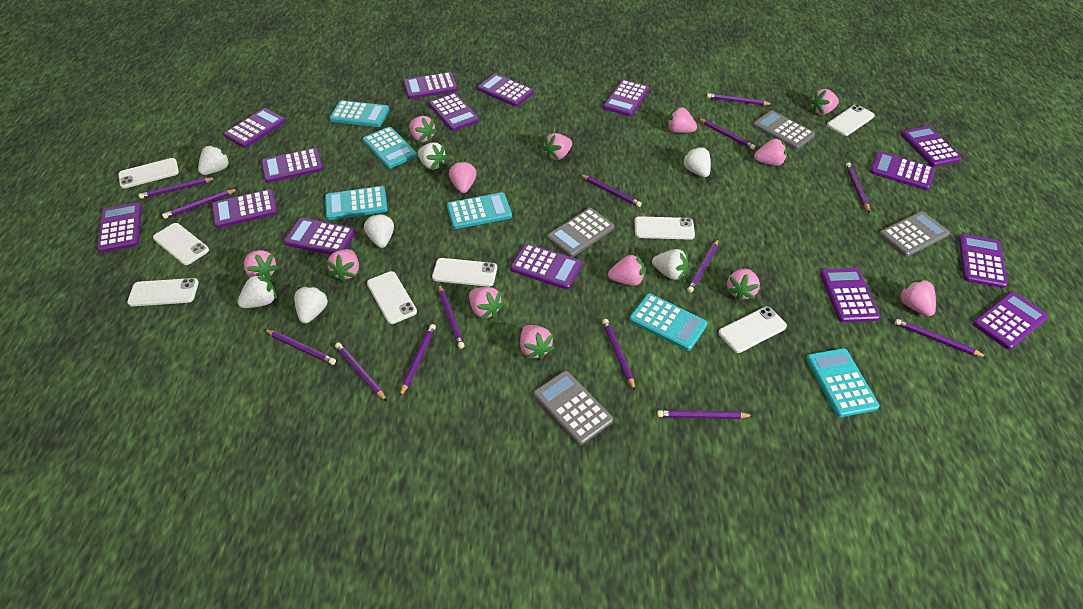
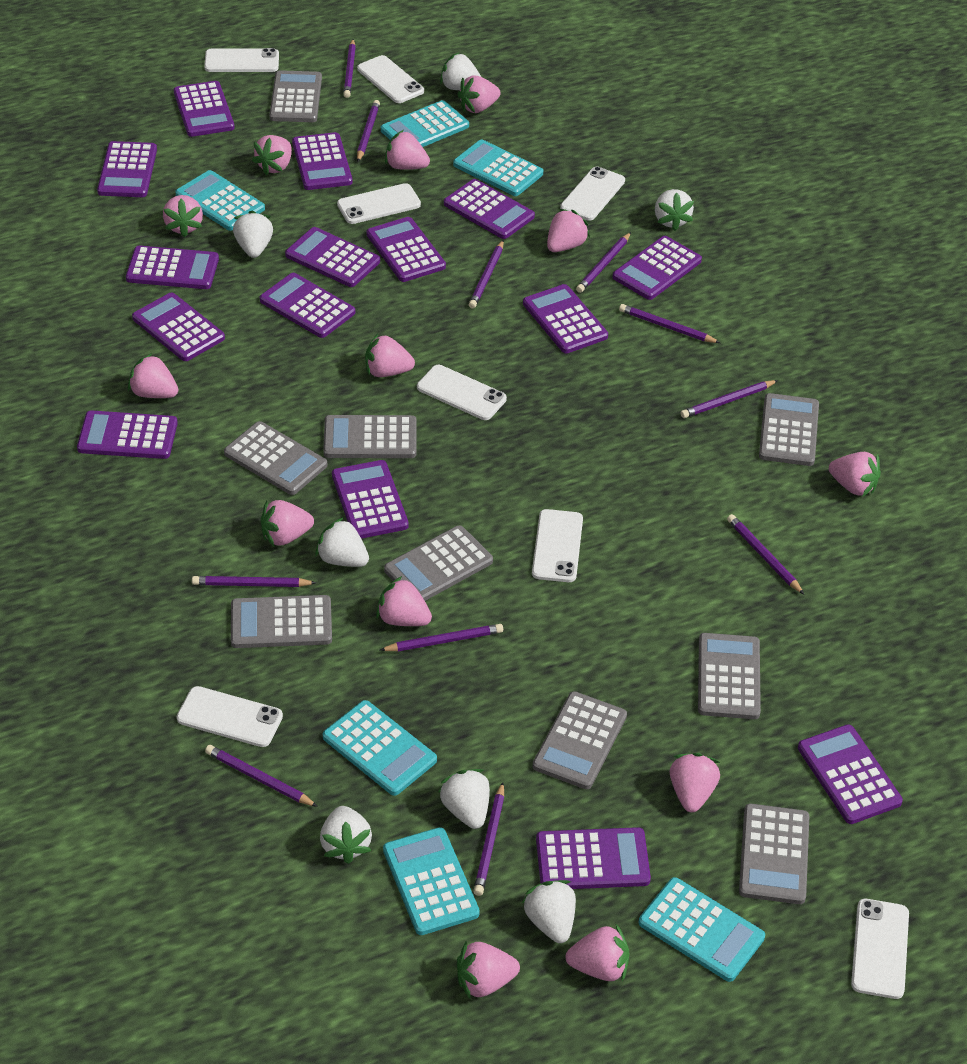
grey calculator: [533,371,613,445] [547,208,615,257] [753,110,815,150] [879,211,950,257] = 4 -> [224,421,327,495] [231,595,332,648] [269,70,322,122] [323,415,417,458] [384,525,493,601] [533,691,627,789] [698,633,761,719] [739,804,809,904] [759,393,819,466] = 9
purple pencil: [139,177,216,199] [162,189,238,219] [264,329,336,365] [335,342,387,401] [400,324,436,397] [438,285,465,349] [580,174,642,207] [602,319,635,390] [657,410,754,419] [687,239,719,293] [698,118,755,150] [707,93,772,105] [846,162,870,213] [895,319,988,358] = 14 -> [192,576,316,587] [205,745,318,807] [343,39,356,98] [357,100,380,162] [380,624,503,652] [469,240,504,308] [473,782,504,896] [576,232,631,293] [619,304,720,343] [680,380,778,418] [727,514,804,594] = 11

